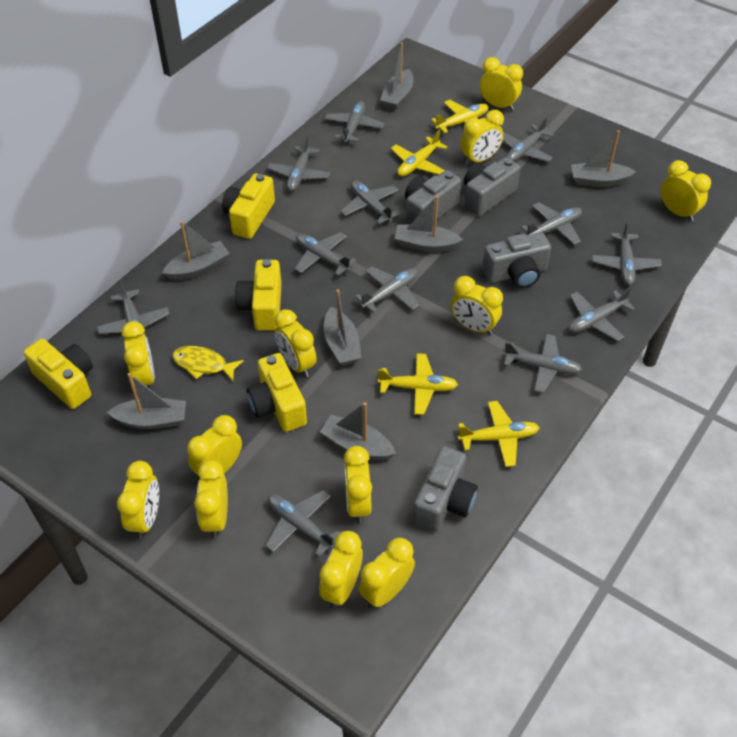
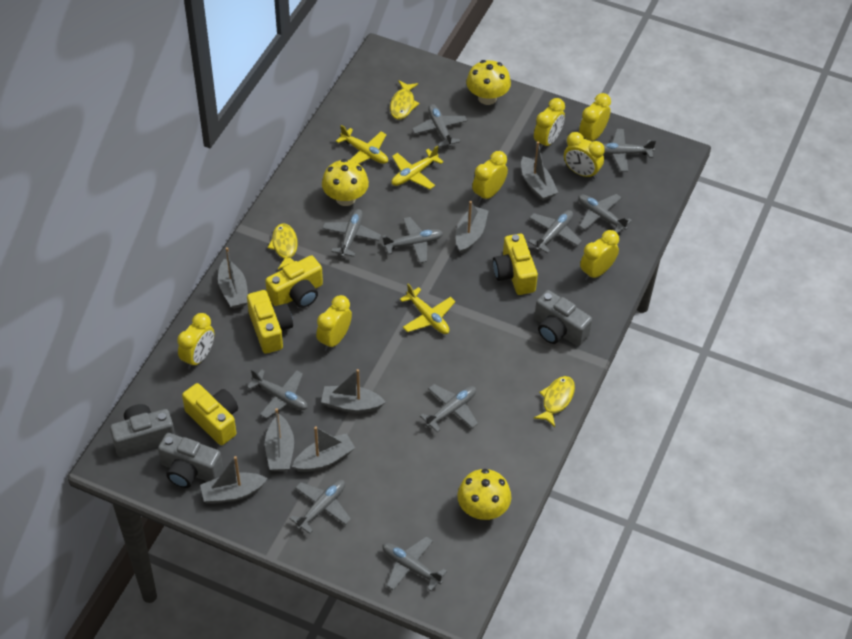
grey camera: [405,170,461,224] [413,446,478,532] [464,157,520,216] [482,233,551,288] = 4 -> [110,404,175,457] [158,433,223,488] [534,290,592,346] = 3
grey plane: [97,281,170,336] [265,490,341,557] [267,136,330,191] [295,232,357,276] [324,101,384,143] [341,180,400,224] [355,267,419,313] [503,117,554,162] [503,334,582,393] [521,202,582,245] [569,288,635,341] [592,222,662,285] = 12 -> [247,369,308,419] [289,480,351,534] [322,209,381,257] [382,217,443,263] [383,536,447,591] [412,104,467,147] [420,384,478,432] [528,210,582,253] [578,194,632,234] [603,129,656,172] = 10
yellow clock: [117,461,159,539] [122,321,155,387] [187,415,242,475] [194,460,228,539] [274,309,317,378] [319,531,363,609] [344,446,372,524] [359,538,415,609] [451,276,503,335] [461,110,504,165] [480,57,523,111] [661,160,711,222] = 12 -> [177,313,214,369] [316,295,352,351] [472,151,508,203] [534,98,565,150] [564,132,605,179] [579,93,611,141] [580,230,619,281] = 7
yellow fish: [172,346,244,381] = 1 -> [268,223,298,270] [390,80,420,120] [534,376,575,427] = 3
yellow mushroom: none = 0 -> [322,159,369,206] [457,469,511,520] [466,60,511,105] = 3
yellow plane: [378,353,458,415] [391,130,447,176] [431,100,488,133] [458,401,540,467] = 4 -> [336,125,388,164] [392,146,443,189] [400,283,455,334] = 3

